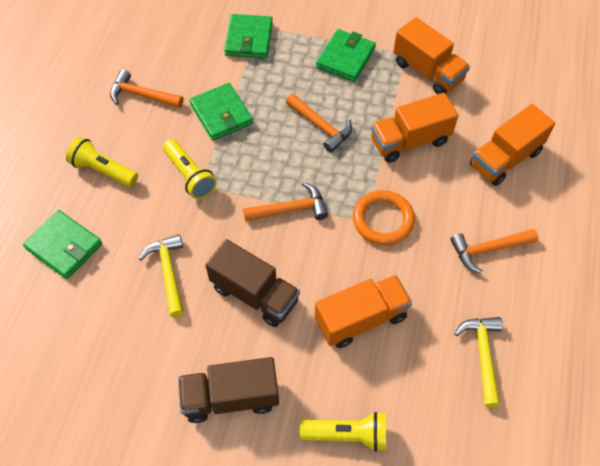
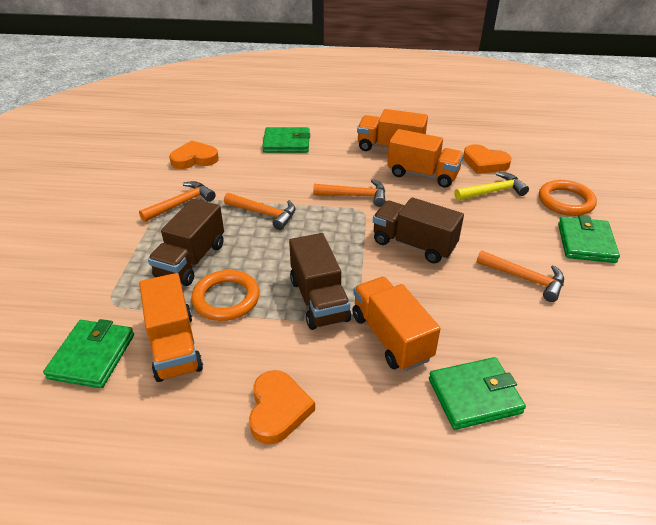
brown truck: [178,357,279,423] [205,239,300,327] = 2 -> [148,199,224,286] [289,233,351,330] [373,197,464,263] = 3
orange heart: none = 0 -> [169,140,219,169] [249,370,315,445] [463,144,512,174] = 3
orange ring: [353,190,415,245] = 1 -> [191,270,260,321] [539,180,597,216] = 2
yellow flashlight: [66,137,138,187] [163,139,217,199] [300,412,386,452] = 3 -> none = 0
yellow hammer: [138,234,184,317] [454,317,503,407] = 2 -> [455,172,529,201] = 1

